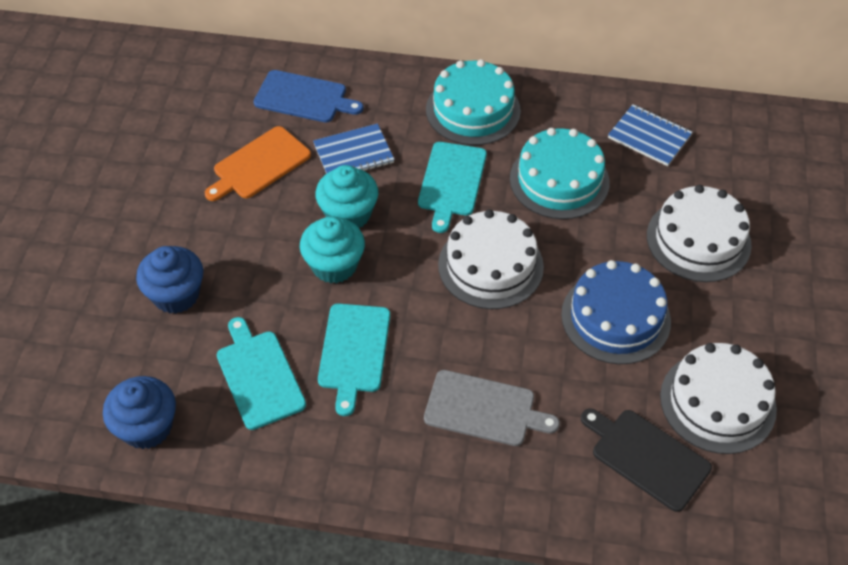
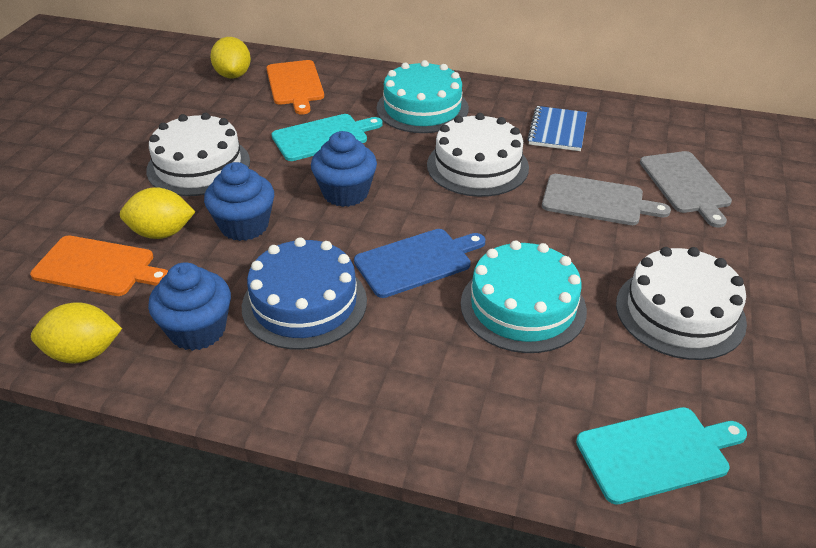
black cutting board: [581,409,712,512] = 1 -> none = 0
blue cupcake: [103,376,176,449] [136,246,203,314] = 2 -> [148,262,231,351] [204,162,274,241] [311,131,377,207] = 3
blue notebook: [313,124,395,174] [608,104,692,166] = 2 -> [527,106,587,151] = 1
grey cutting board: [424,370,560,446] = 1 -> [542,174,671,225] [640,151,732,227] = 2
orange cutting board: [205,126,311,201] = 1 -> [30,236,168,296] [266,60,324,115] = 2
turquoise cupcake: [300,216,365,283] [315,165,378,228] = 2 -> none = 0
turquoise cutting board: [217,317,306,430] [318,304,390,416] [418,142,487,233] = 3 -> [271,114,383,161] [576,407,747,504] = 2
yellow lemon: none = 0 -> [31,302,122,363] [120,187,195,239] [210,37,251,79] = 3

